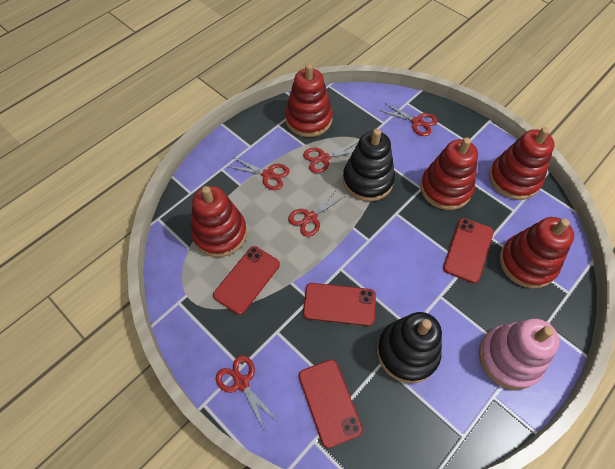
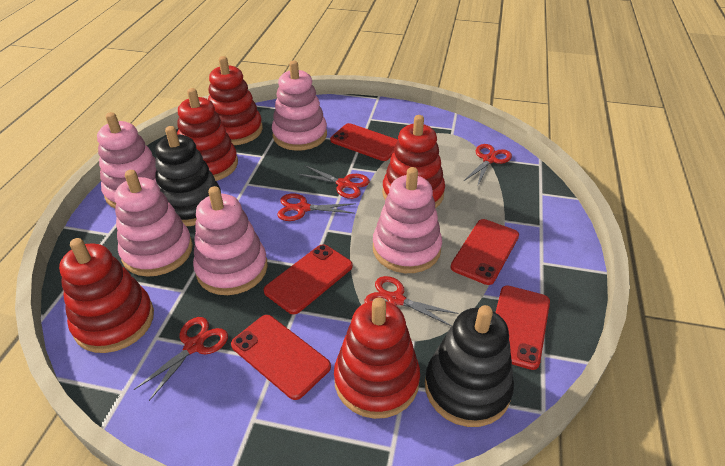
pink stacking toy: [479,319,559,390] = 1 -> [97,112,157,208] [114,170,193,277] [193,186,268,295] [272,61,327,151] [373,167,442,273] = 5
red phone: [213,246,280,315] [299,360,363,448] [303,283,376,326] [443,218,494,283] = 4 -> [231,315,331,400] [264,244,353,314] [330,123,398,161] [451,219,519,285] [495,286,550,370] = 5

